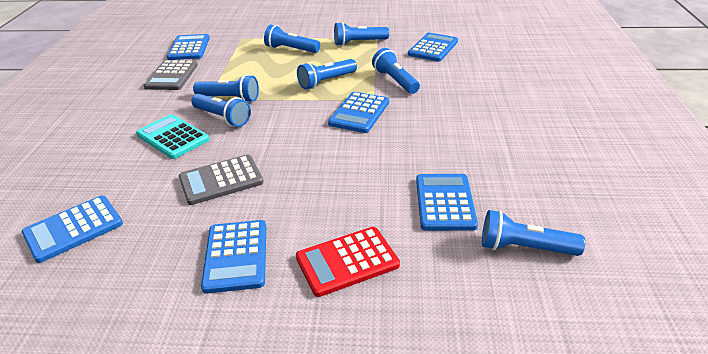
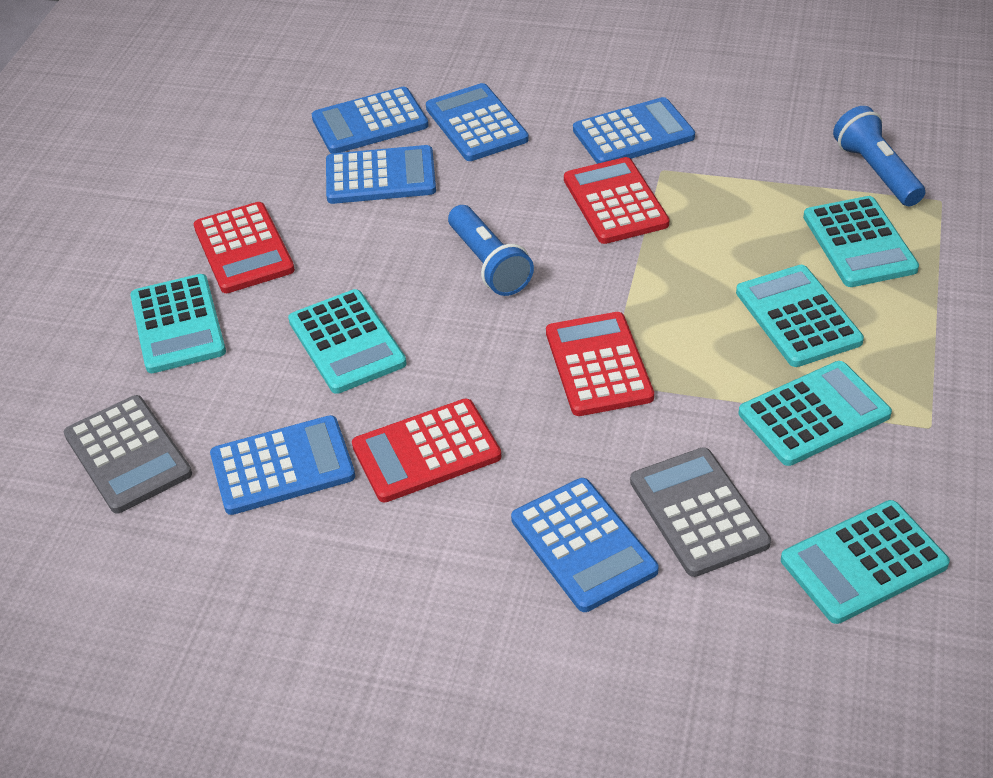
blue flashlight: [191,94,251,127] [193,75,259,102] [264,25,320,53] [297,59,357,89] [334,22,389,46] [372,48,420,94] [482,210,585,256] = 7 -> [448,205,534,296] [833,106,925,206] = 2
red calculator: [296,227,400,297] = 1 -> [194,202,295,293] [352,398,501,502] [546,312,654,416] [564,157,670,244] = 4
turquoise calculator: [136,114,210,159] = 1 -> [130,274,226,373] [288,289,407,394] [736,265,864,367] [739,361,892,466] [781,500,950,624] [803,196,919,287] = 6

